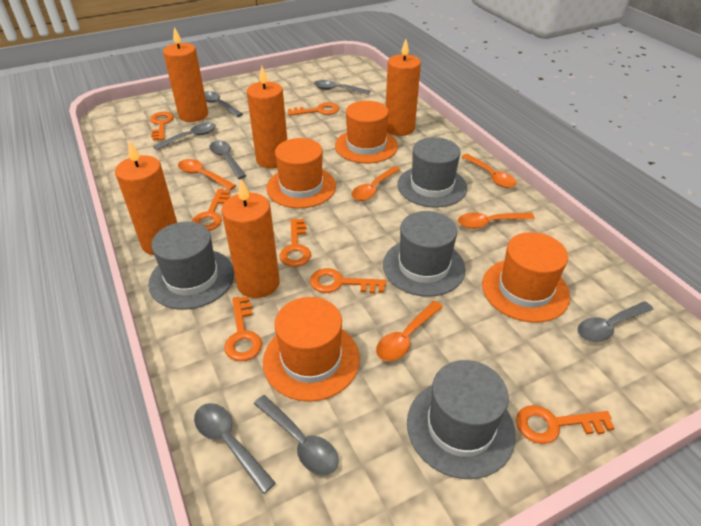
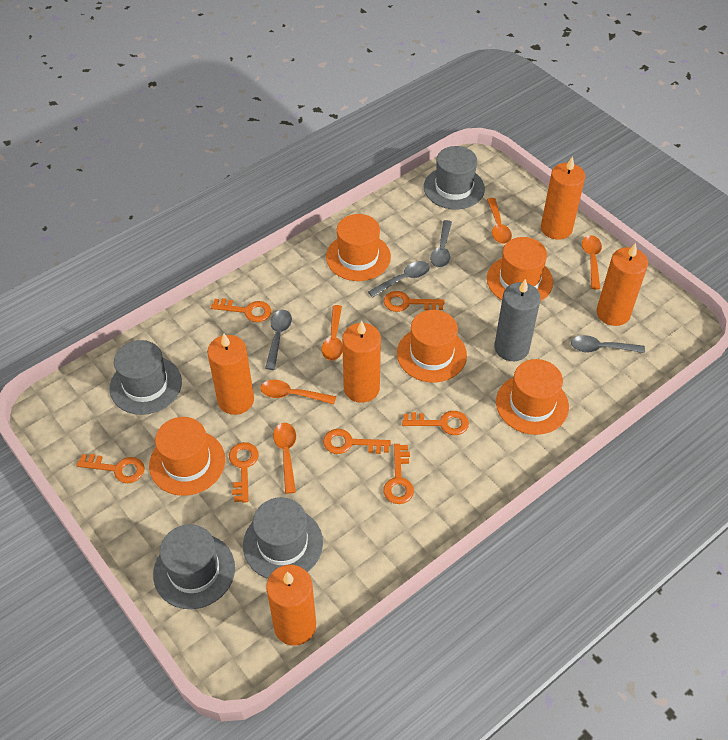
grey candle: none = 0 -> [494,279,541,361] = 1
grey spoon: [153,122,216,150] [194,403,276,494] [204,91,243,117] [209,141,246,179] [254,395,339,475] [314,80,370,95] [577,301,654,342] = 7 -> [265,310,292,370] [368,261,430,298] [430,220,452,268] [571,335,645,353] = 4
orange hat: [263,297,360,401] [266,138,336,208] [335,101,398,163] [482,232,570,323] = 4 -> [149,417,225,496] [326,214,391,281] [397,310,467,382] [487,237,553,301] [496,359,569,435] = 5

